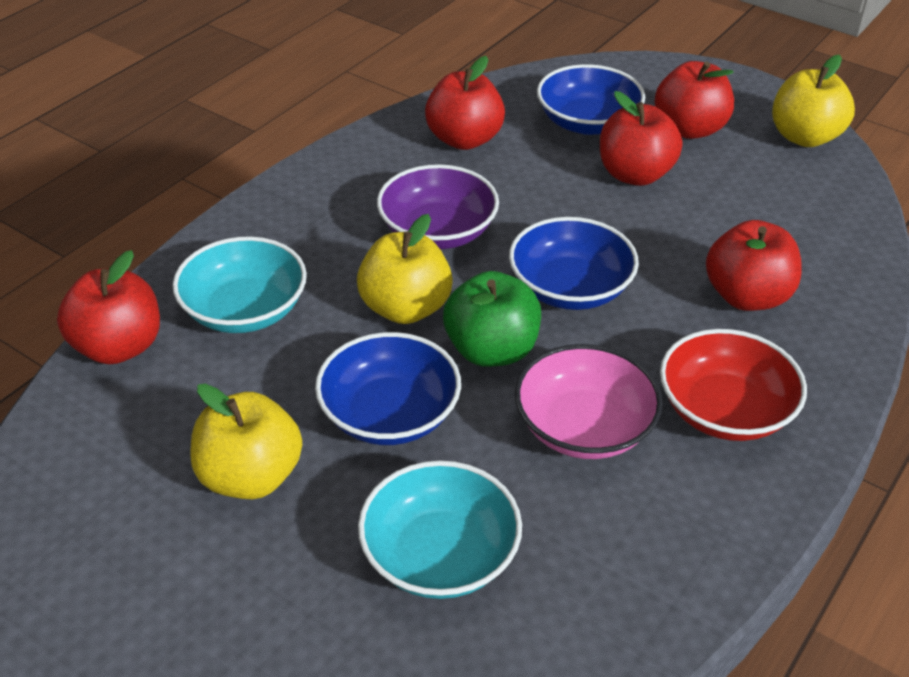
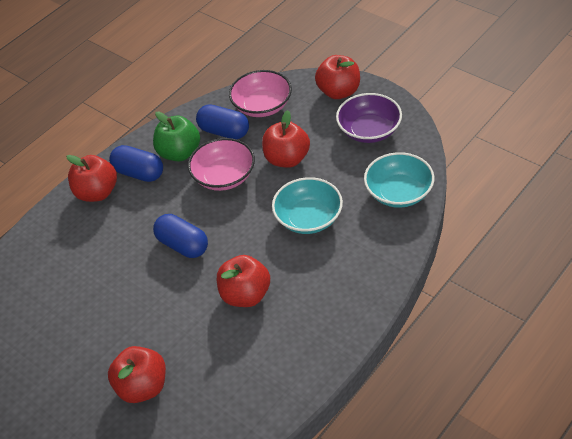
blue bowl: [315,332,461,445] [509,217,639,310] [537,64,645,135] = 3 -> none = 0
blue capsule: none = 0 -> [109,145,163,182] [153,214,208,258] [196,104,249,139] = 3
pink bowl: [515,344,663,459] = 1 -> [188,138,255,191] [229,70,292,117] = 2
red bowl: [660,329,807,441] = 1 -> none = 0
yellow apple: [190,384,302,499] [357,214,453,324] [772,55,855,147] = 3 -> none = 0

